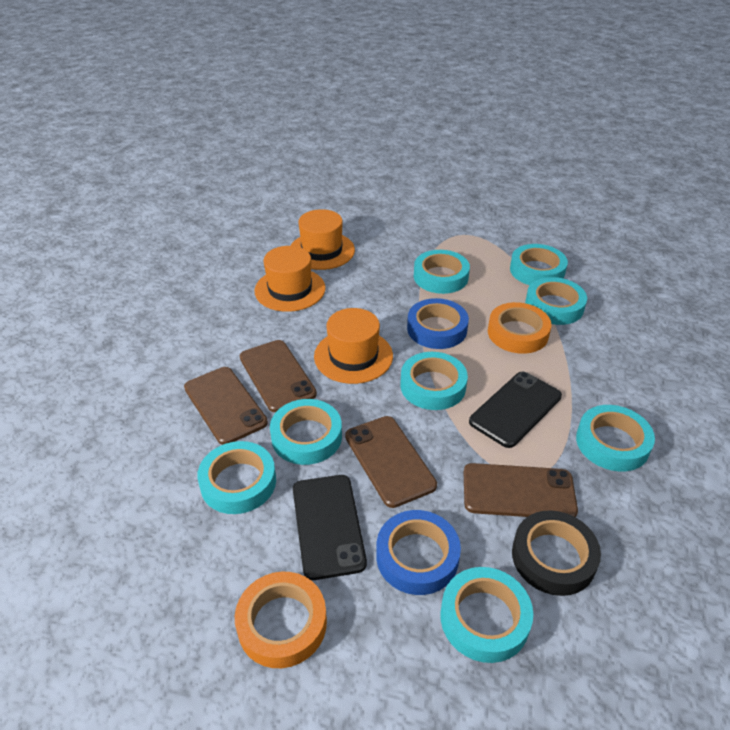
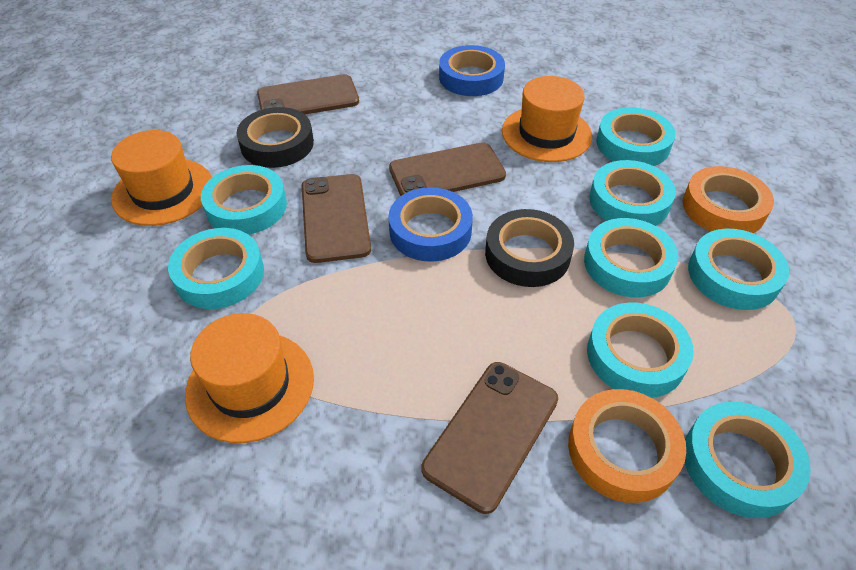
black phone: [293,475,367,580] [469,372,562,448] = 2 -> none = 0
black tape: [512,510,601,596] = 1 -> [237,107,314,168] [485,209,574,287] = 2

